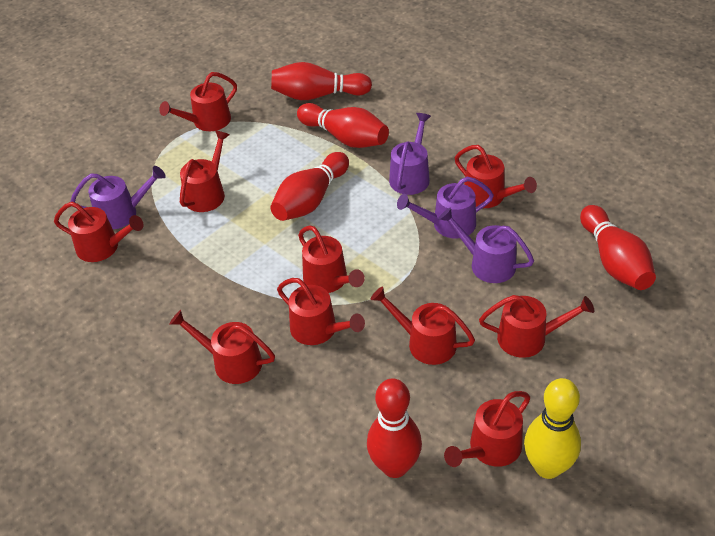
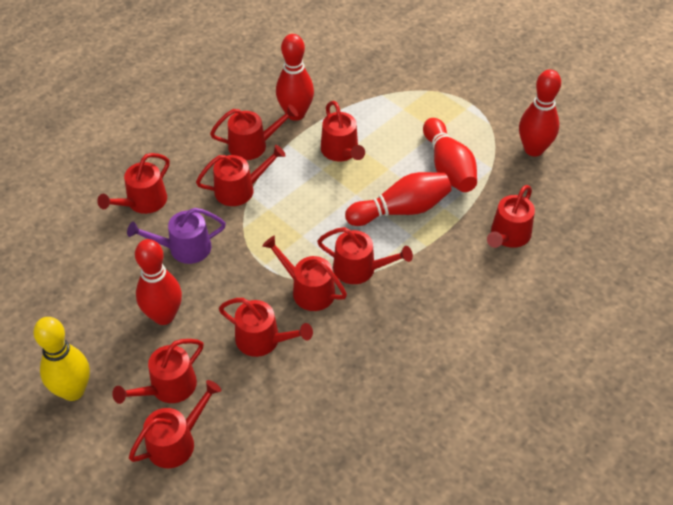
purple watering can: [70,166,166,229] [389,113,431,195] [397,177,494,239] [438,208,534,283] = 4 -> [127,208,226,264] = 1

